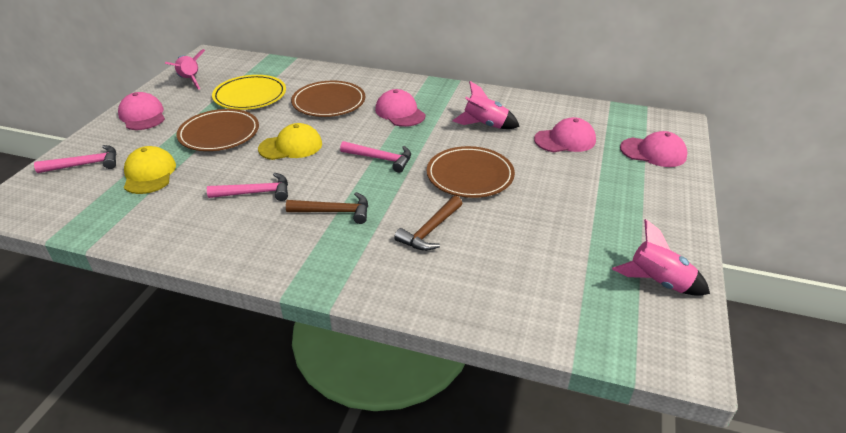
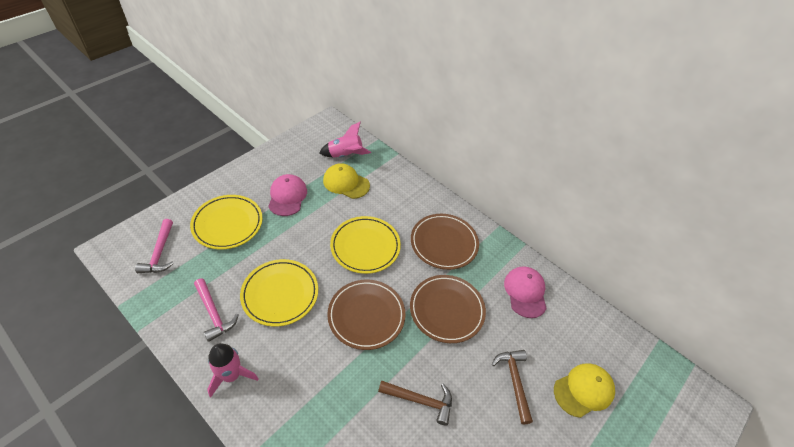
pink cap: [118,92,165,130] [375,89,425,127] [534,117,596,152] [620,131,687,167] = 4 -> [268,174,307,216] [504,266,547,318] = 2
pink hammer: [34,145,116,173] [207,173,288,201] [340,141,411,173] = 3 -> [135,219,174,273] [194,278,239,342] = 2
pink rocket: [165,49,205,90] [452,81,520,129] [612,219,710,296] = 3 -> [207,343,259,398] [319,122,371,158] = 2
yellow plate: [212,75,286,110] = 1 -> [190,195,263,249] [240,259,318,327] [330,216,401,274] = 3

